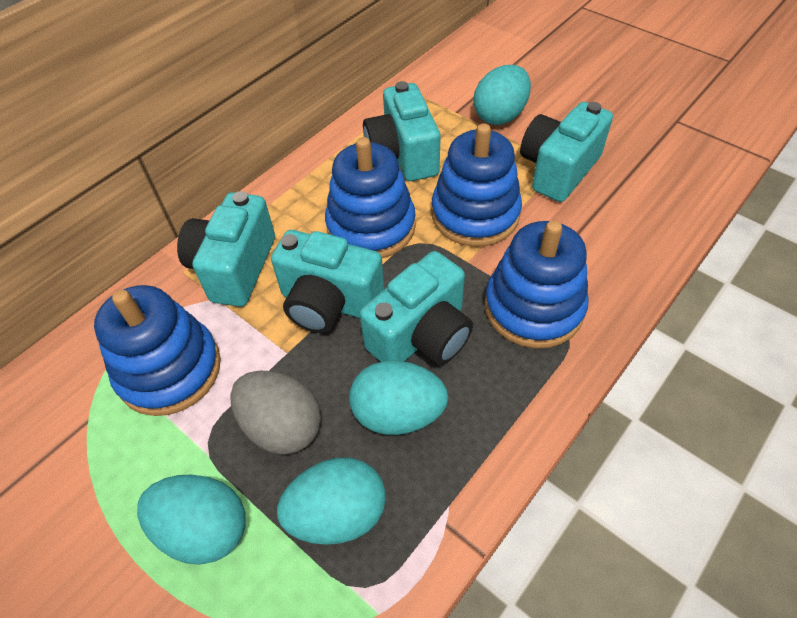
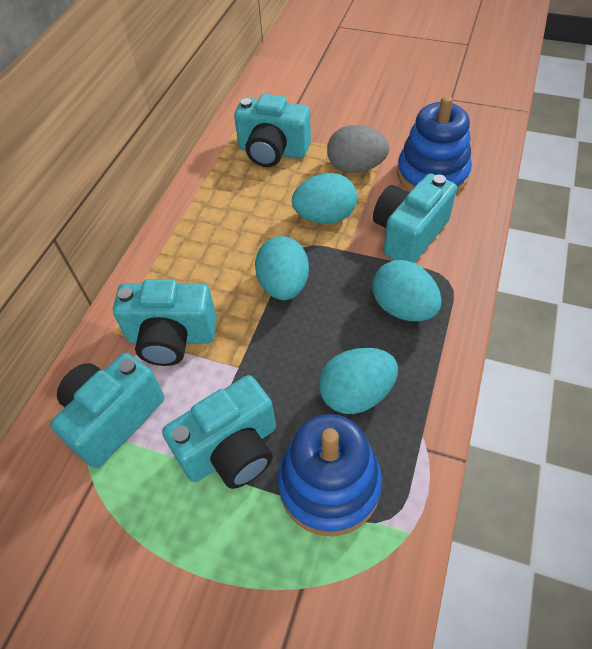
blue stacking toy: [94,285,221,416] [325,137,416,258] [432,124,522,247] [485,220,589,348] = 4 -> [278,414,382,536] [397,95,472,194] = 2

